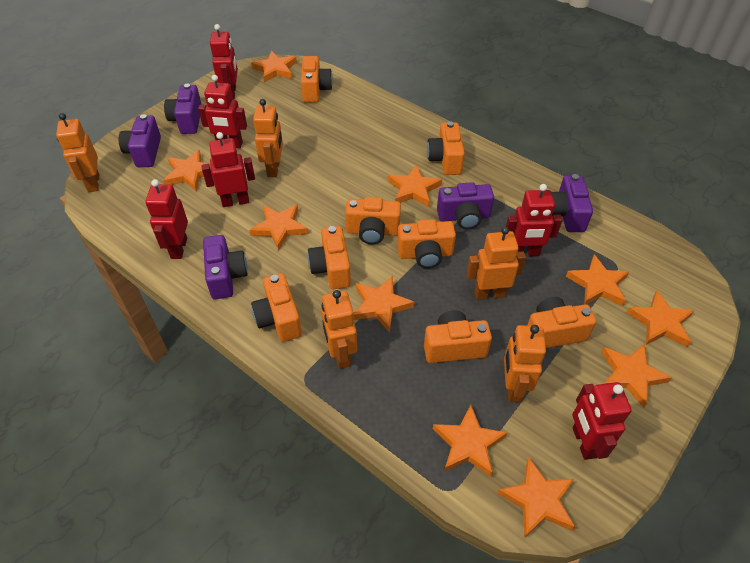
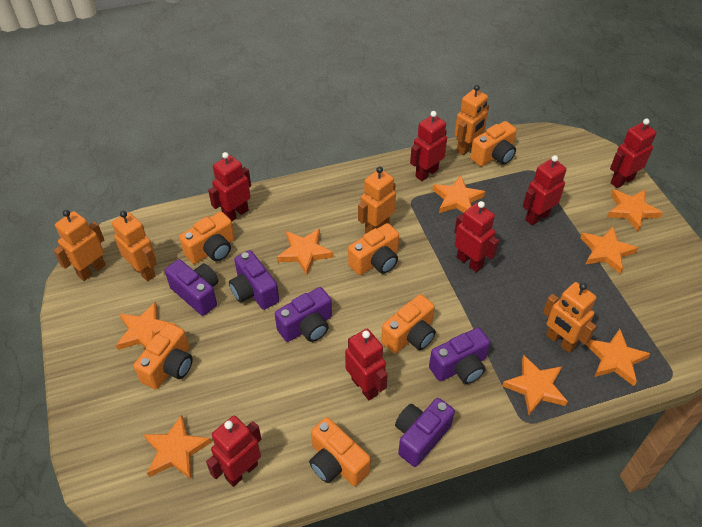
orange camera: [251,273,302,342] [301,56,333,102] [308,226,351,289] [345,197,401,244] [397,219,456,268] [424,311,492,363] [427,121,465,175] [527,297,596,348] = 8 -> [134,323,193,389] [179,211,235,264] [309,417,371,486] [348,223,399,275] [381,294,436,353] [470,121,517,167] = 6
orange star: [163,150,211,192] [249,204,309,251] [251,51,297,83] [354,276,414,333] [388,165,442,207] [433,405,507,477] [497,457,575,538] [566,255,629,306] [601,344,672,408] [626,291,694,347] = 10 -> [116,301,177,350] [143,414,212,479] [277,229,333,275] [432,175,485,213] [502,355,568,415] [580,227,638,274] [586,329,651,386] [607,189,663,231] = 8
red robot: [145,179,188,259] [198,75,247,148] [202,132,255,207] [210,24,238,100] [506,184,562,256] [572,382,632,460] = 6 -> [206,415,261,487] [208,152,251,221] [345,329,388,400] [410,111,447,181] [454,201,499,272] [523,155,567,225] [610,119,656,188] = 7

